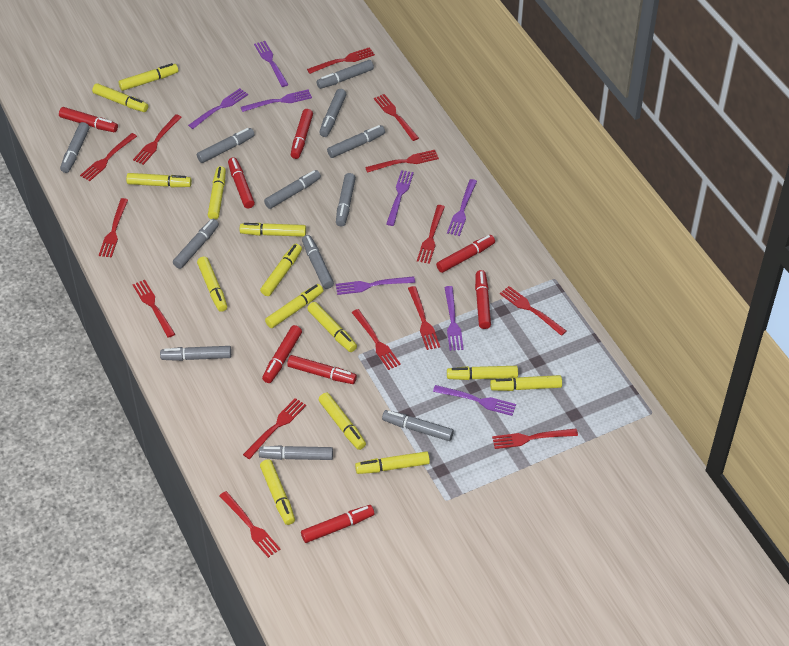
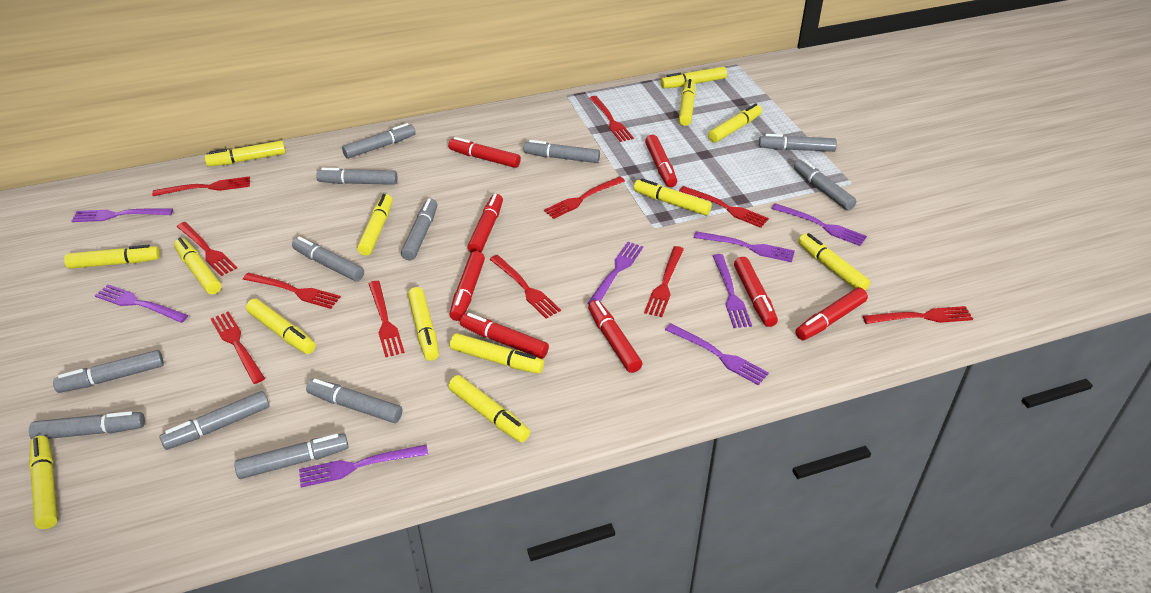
red fork: [80,133,137,181] [99,198,128,258] [132,280,175,338] [133,114,181,165] [219,491,281,558] [243,398,306,459] [307,47,375,74] [351,309,401,370] [365,150,439,173] [374,94,419,141] [408,286,440,350] [417,205,445,264] [492,429,578,449] [500,286,566,336] = 14 -> [152,176,250,196] [177,222,237,276] [211,311,265,384] [243,273,341,309] [369,281,405,358] [490,255,561,318] [544,176,625,219] [589,96,634,142] [644,246,684,317] [679,186,769,228] [863,306,973,324] = 11

